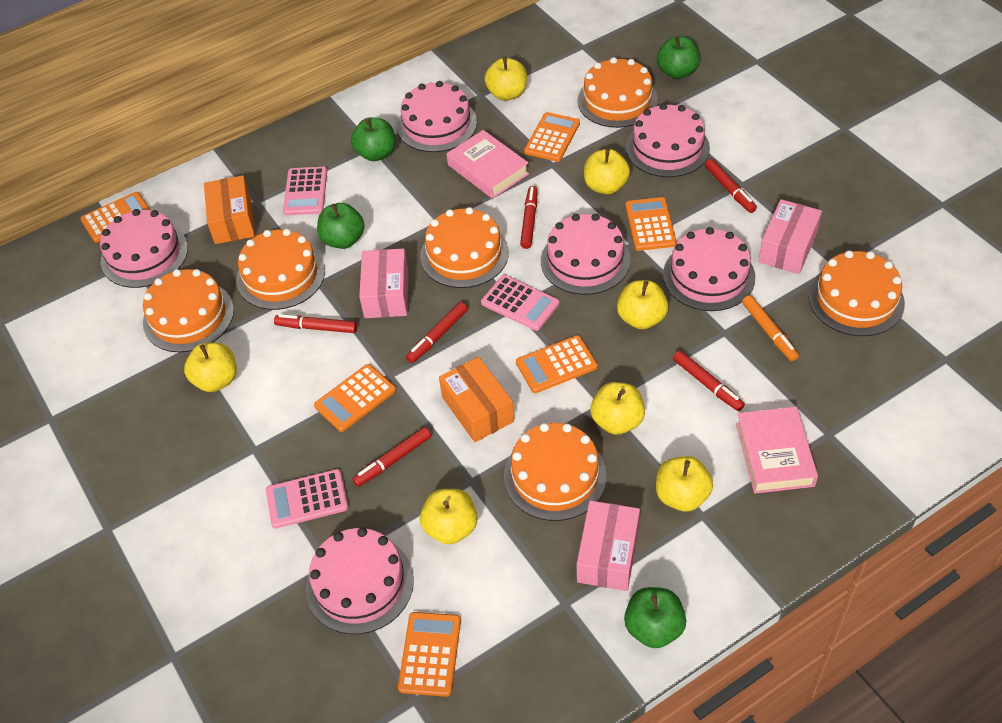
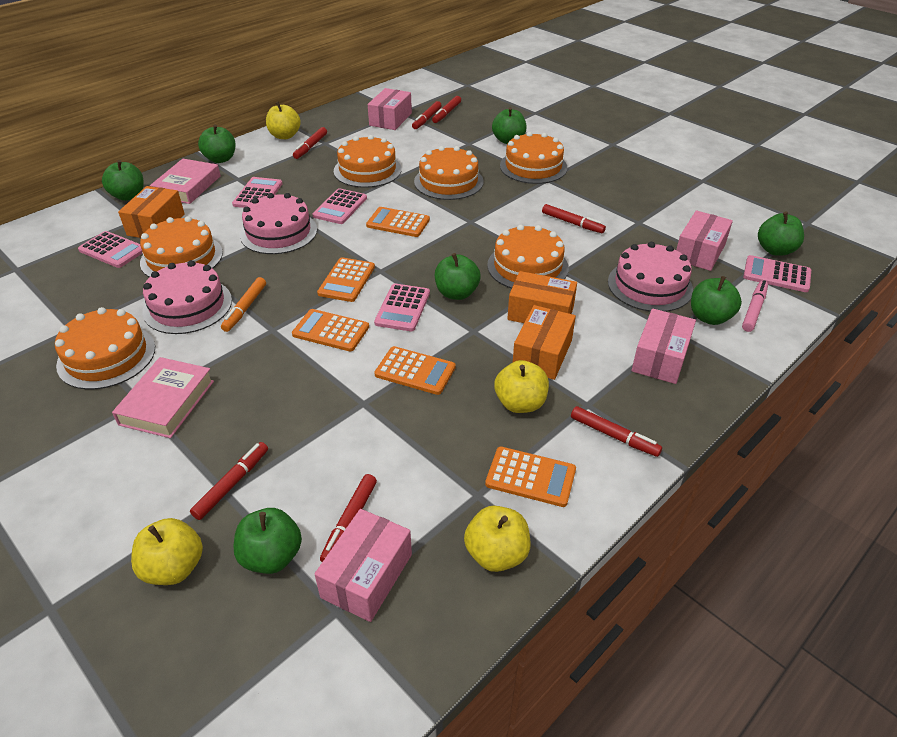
green apple: [317,203,365,249] [351,117,395,161] [624,587,686,648] [657,36,700,79] = 4 -> [102,160,144,201] [198,125,235,163] [233,508,302,574] [435,253,481,300] [492,107,527,144] [691,276,742,325] [758,211,804,256] = 7
orange box: [204,175,255,244] [439,357,514,442] = 2 -> [118,186,185,238] [507,271,577,323] [513,305,576,380] = 3
orange calculator: [80,192,151,242] [314,364,396,432] [398,612,461,697] [516,335,598,393] [524,112,580,162] [625,197,677,251] = 6 -> [292,309,369,352] [317,257,375,302] [366,207,430,237] [374,346,456,395] [485,447,576,507] = 5
pink box: [359,248,408,318] [577,501,640,591] [758,199,822,274] = 3 -> [315,509,412,622] [368,88,412,130] [632,308,696,384] [676,211,733,271] = 4
pink cake: [100,209,188,288] [306,528,414,634] [397,81,477,152] [541,214,631,295] [626,103,710,177] [663,227,755,311] = 6 -> [142,260,232,334] [240,193,317,254] [608,242,693,312] = 3
pink calculator: [266,469,348,529] [283,167,327,215] [481,275,559,331] = 3 -> [78,231,142,268] [232,177,283,208] [313,188,367,224] [374,283,430,331] [743,255,811,292] = 5
pink marker: none = 0 -> [742,280,768,332] = 1
red marker: [274,314,357,333] [352,427,431,487] [406,302,468,363] [520,186,538,249] [673,351,745,411] [705,159,757,213] = 6 -> [190,442,268,520] [293,127,327,159] [320,474,377,562] [412,101,442,129] [432,96,461,123] [542,204,606,233] [571,406,662,457] = 7
yellow apple: [184,342,237,392] [420,489,477,545] [485,56,527,101] [584,148,630,194] [590,382,645,435] [617,280,668,329] [656,456,713,512] = 7 -> [131,518,203,585] [266,101,301,139] [464,506,531,572] [494,360,549,413] = 4

